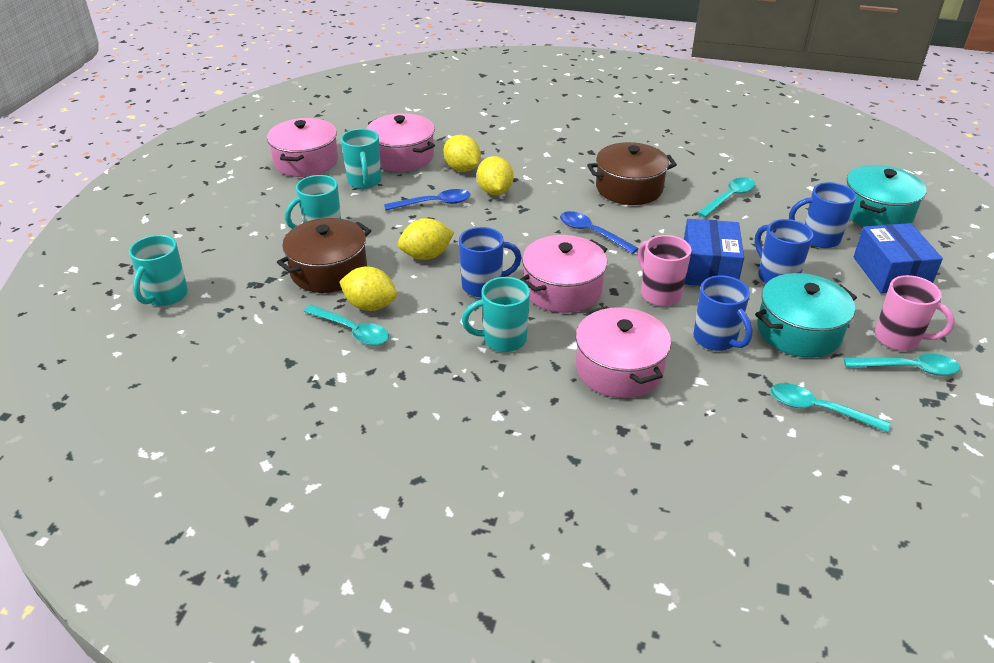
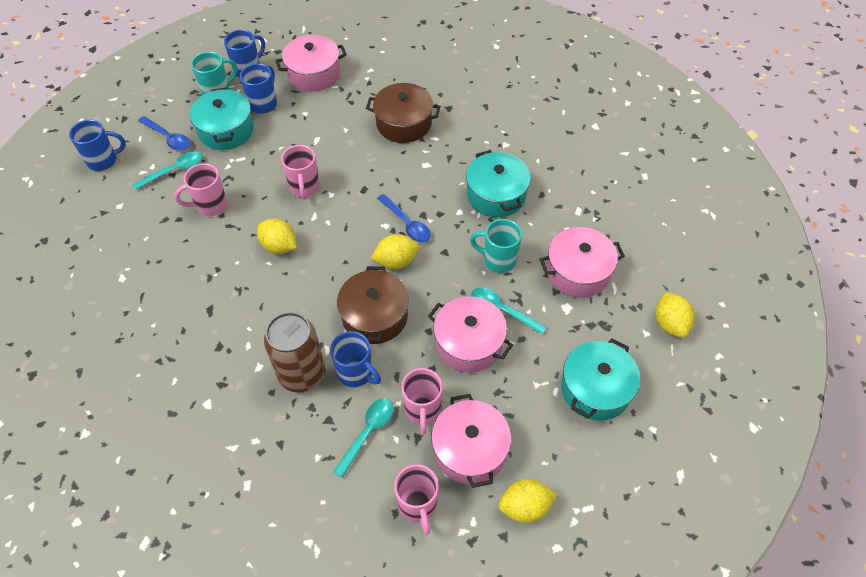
blue box: [684,219,744,286] [854,223,943,294] = 2 -> none = 0
brown can: none = 0 -> [264,312,325,393] = 1
pink mug: [638,235,692,306] [875,275,955,351] = 2 -> [174,163,227,216] [281,145,319,200] [394,464,439,535] [401,368,443,435] = 4
turquoise mug: [129,235,188,306] [285,175,341,229] [341,129,381,189] [462,277,530,352] = 4 -> [191,52,237,95] [470,219,522,273] = 2
turquoise pot: [755,273,857,358] [846,165,926,227] = 2 -> [190,88,254,150] [466,150,531,217] [561,338,640,421] = 3
turquoise spoon: [303,305,389,346] [697,177,755,218] [771,383,890,432] [844,354,960,376] = 4 -> [132,152,203,190] [333,398,394,478] [471,287,547,334] = 3

